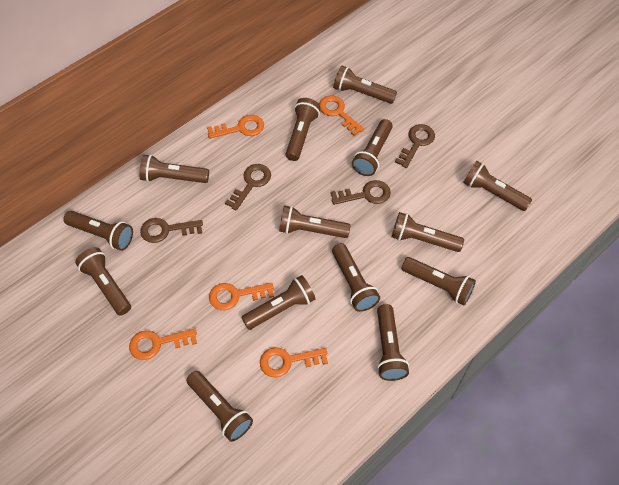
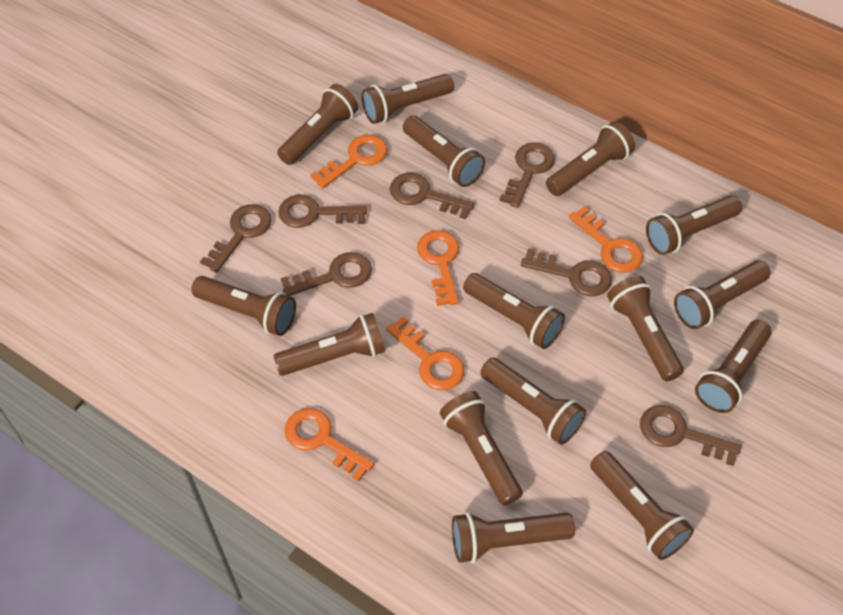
brown flashlight: [63,211,133,251] [75,247,131,316] [139,154,209,183] [186,371,253,442] [241,275,315,330] [279,205,350,238] [286,98,320,161] [332,243,380,312] [333,65,397,104] [352,119,393,176] [377,304,409,381] [392,212,464,252] [402,257,476,305] [463,161,532,211] = 14 -> [191,276,296,336] [274,313,385,376] [277,84,358,165] [362,74,454,124] [403,116,485,187] [440,391,523,505] [452,512,575,563] [463,273,565,349] [481,358,586,445] [546,121,635,196] [590,451,694,560] [607,276,684,381] [646,195,742,255] [674,260,771,329] [695,320,771,413] = 15
brown key: [140,218,203,243] [225,164,271,211] [331,180,391,205] [395,124,435,168] = 4 -> [200,204,271,273] [278,195,367,228] [280,252,372,296] [390,173,474,219] [500,142,555,208] [521,248,612,296] [640,405,741,466] = 7

